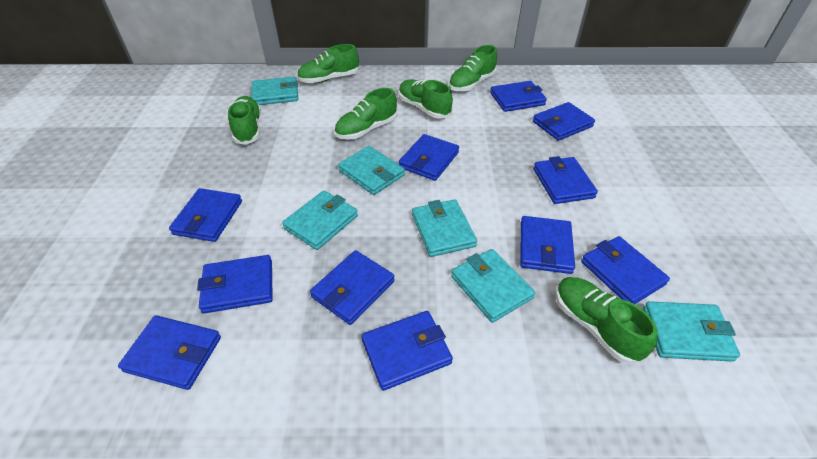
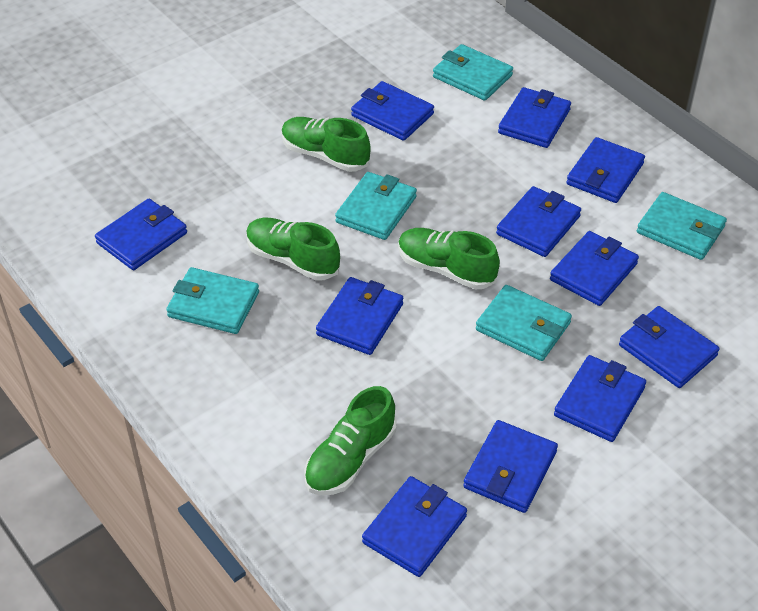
green shoe: [228,96,261,145] [297,44,359,84] [334,88,397,140] [399,79,453,119] [449,45,497,91] [556,277,658,364] = 6 -> [246,218,340,281] [282,117,371,172] [304,386,396,495] [398,228,500,289] = 4
turquoise wallet: [251,77,298,105] [282,190,358,250] [338,146,405,195] [412,199,477,257] [451,249,535,323] [643,301,740,362] = 6 -> [166,267,259,334] [335,172,417,240] [433,44,513,101] [476,285,572,361] [637,192,727,260] = 5

